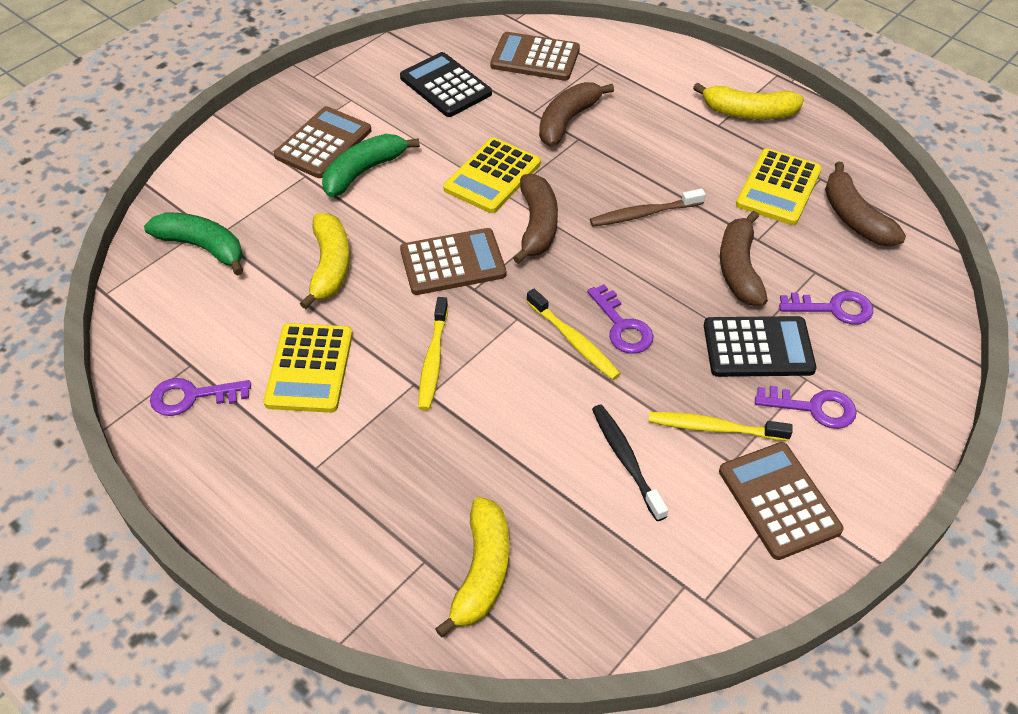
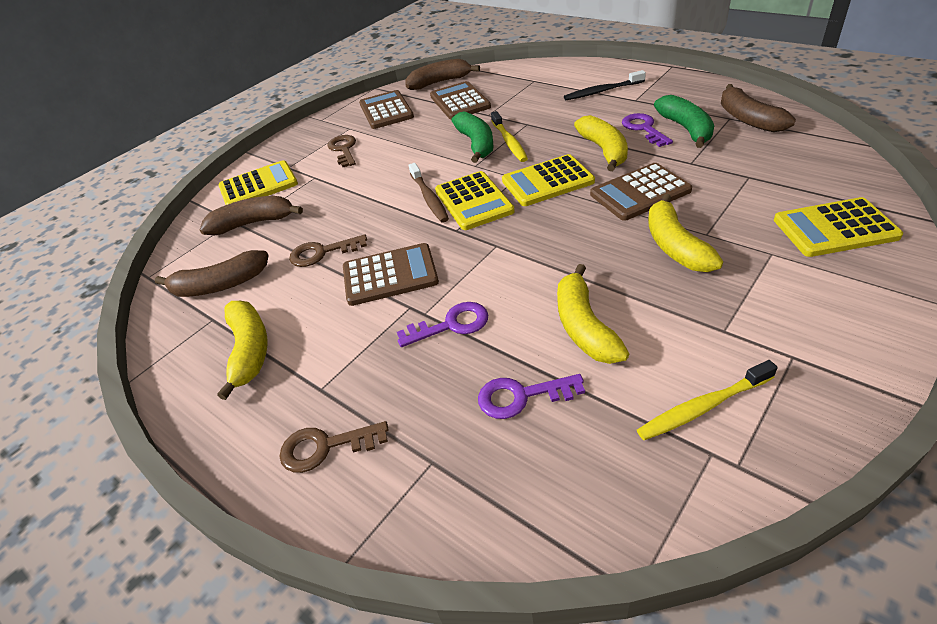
black calculator: [400,52,492,117] [704,316,816,377] = 2 -> none = 0
brown key: none = 0 -> [280,421,389,473] [289,234,367,267] [327,135,356,167] = 3
purple key: [150,378,251,416] [587,284,654,354] [755,386,857,429] [779,291,873,324] = 4 -> [397,302,488,347] [478,374,585,419] [622,113,673,147] = 3
yellow banana: [300,213,350,309] [435,497,509,637] [693,82,804,119] = 3 -> [217,301,267,400] [557,264,629,364] [574,115,628,171] [648,194,723,272] = 4
yellow calculator: [263,323,353,413] [443,137,541,213] [736,148,822,225] = 3 -> [218,160,298,205] [435,171,515,230] [502,154,595,206] [774,197,903,257] = 4
yellow toothbrush: [418,297,448,410] [526,289,621,380] [649,412,793,441] = 3 -> [491,111,528,162] [637,360,778,440] = 2

